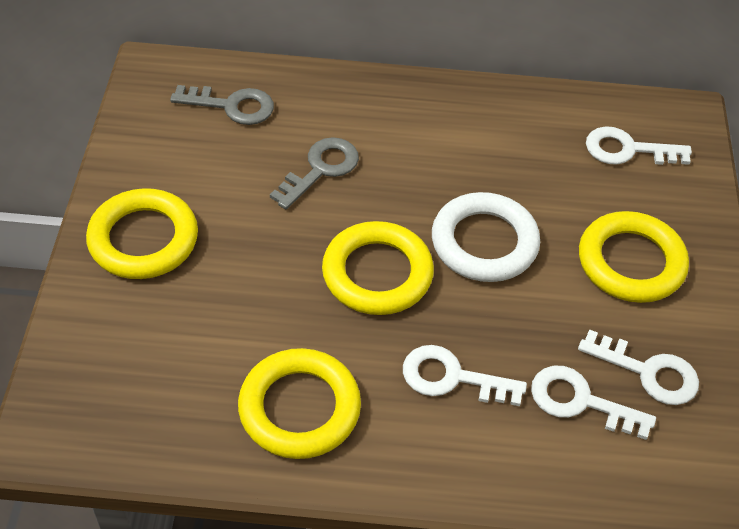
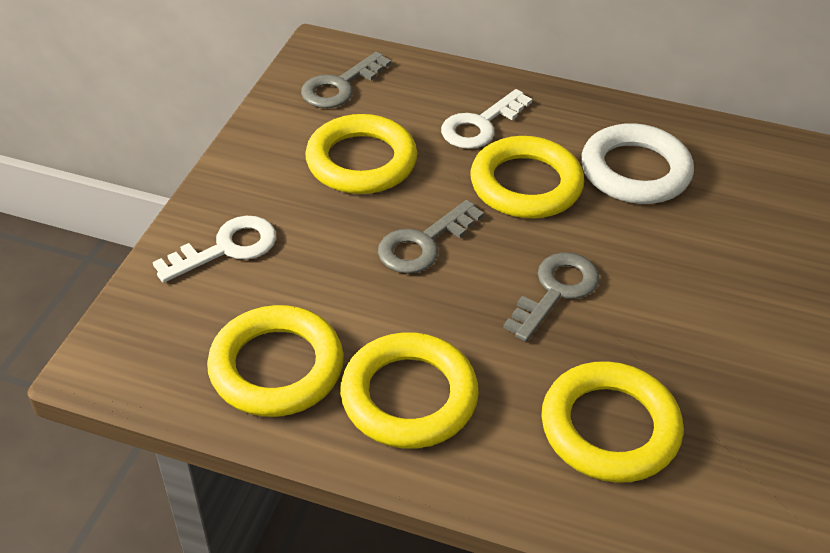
grey key: [170,85,274,125] [270,137,359,209] = 2 -> [301,51,391,108] [378,200,484,274] [503,252,599,342] = 3
white key: [403,345,527,406] [531,366,656,440] [578,329,699,405] [586,126,692,165] = 4 -> [153,216,276,283] [441,89,532,149] = 2
yellow ring: [86,188,198,279] [238,348,361,459] [322,221,434,315] [579,211,689,303] = 4 -> [207,305,344,417] [305,114,417,194] [340,332,479,449] [471,136,584,218] [541,361,683,483] = 5

